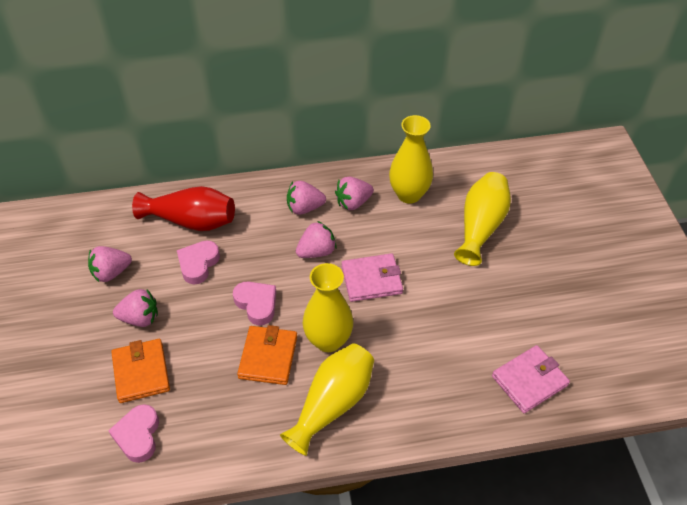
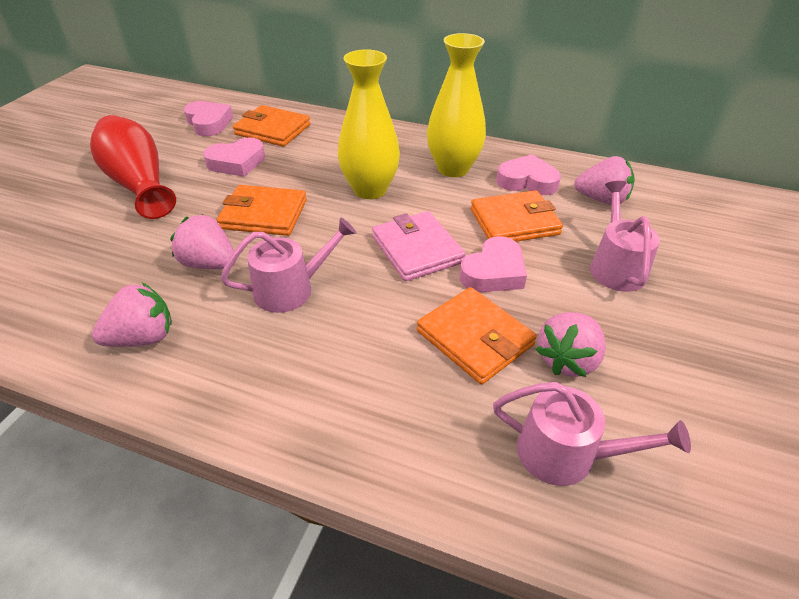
orange wallet: [111,339,170,403] [237,325,297,385] = 2 -> [217,185,307,236] [233,105,311,147] [417,287,537,384] [471,190,563,242] = 4
pink heart: [108,404,159,463] [177,240,220,284] [233,282,276,325] = 3 -> [184,101,233,136] [203,137,265,177] [459,236,527,292] [496,154,561,195] = 4
pink strawberry: [88,246,132,282] [113,289,158,327] [287,181,326,215] [296,221,337,258] [335,177,374,210] = 5 -> [92,283,172,347] [170,214,236,269] [535,312,606,377] [574,156,635,205] = 4
pink wallet: [342,253,403,302] [492,345,570,413] = 2 -> [372,211,466,281] = 1
pink watering can: none = 0 -> [221,217,356,313] [493,382,691,486] [590,181,660,292] = 3
yellow vase: [280,343,374,456] [303,263,353,352] [389,115,433,204] [454,172,511,266] = 4 -> [338,49,400,199] [427,33,486,177] = 2

